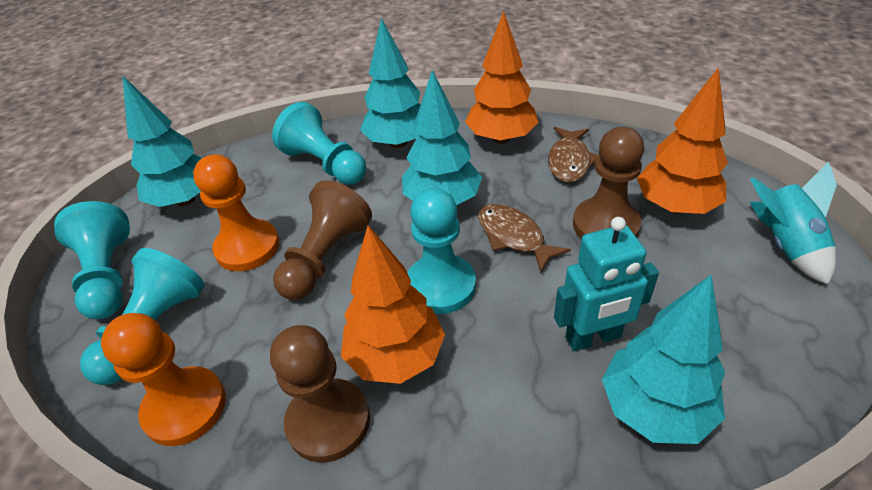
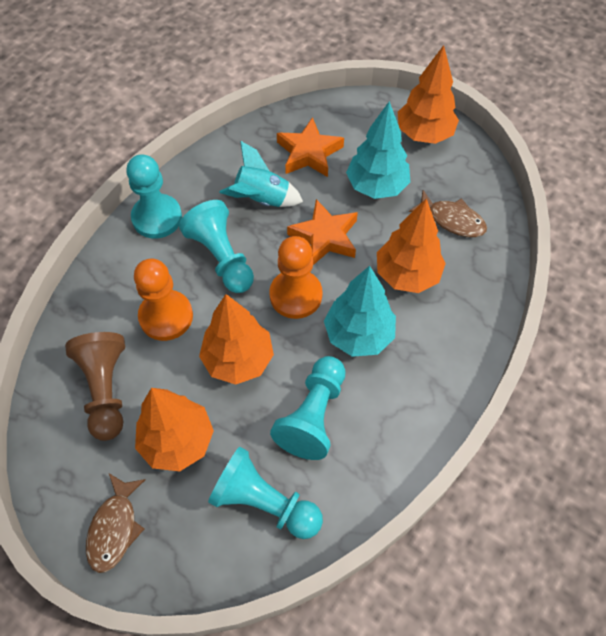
brown pawn: [270,325,370,462] [273,180,372,300] [573,127,644,239] = 3 -> [65,332,125,441] = 1
orange star: none = 0 -> [277,117,344,177] [287,199,358,265] = 2
orange tree: [341,225,445,384] [465,11,539,144] [637,67,728,214] = 3 -> [135,388,214,471] [199,294,274,385] [377,199,446,293] [398,45,459,144] = 4
turquoise robot: [554,217,659,351] = 1 -> none = 0
turquoise tree: [122,75,202,207] [360,18,421,148] [402,70,482,205] [602,275,725,444] = 4 -> [324,266,396,357] [346,101,410,199] = 2

